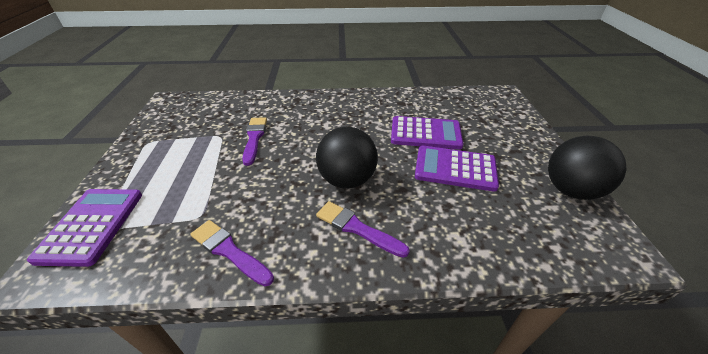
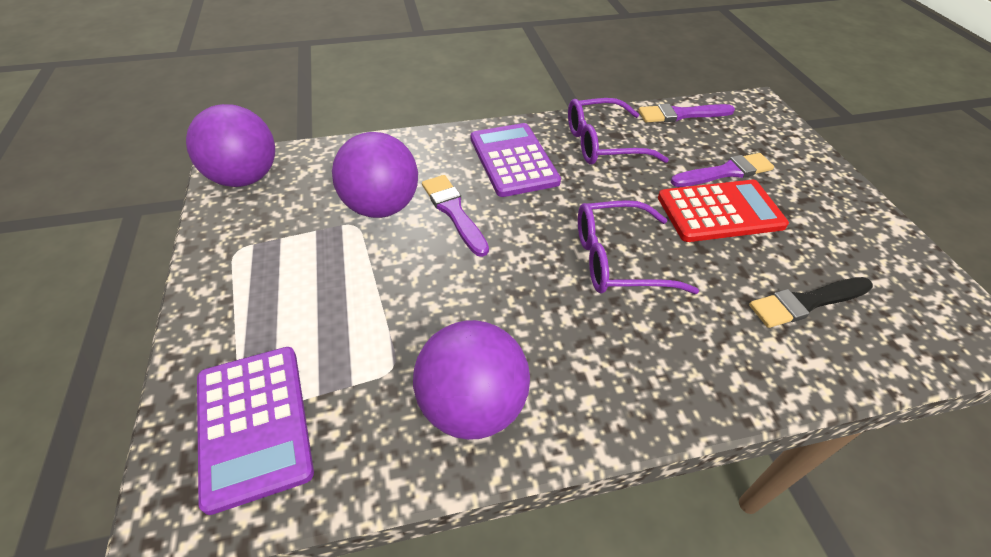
black ball: [316,127,378,189] [548,136,627,200] = 2 -> none = 0
black brush: none = 0 -> [749,277,873,328] = 1
purple ball: none = 0 -> [186,104,275,187] [332,132,418,218] [413,320,530,440] = 3
purple calculator: [27,189,142,267] [391,116,463,149] [415,146,499,192] = 3 -> [197,347,314,515] [471,123,561,197] = 2
purple glasses: none = 0 -> [568,98,669,165] [578,200,699,294] = 2
red calculator: none = 0 -> [658,180,789,242] = 1

